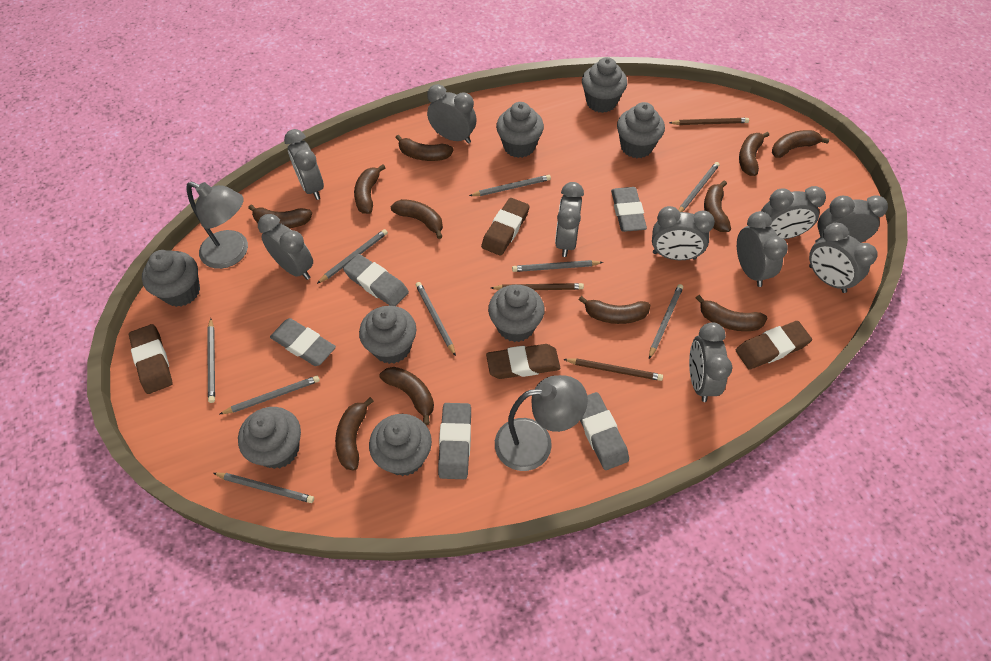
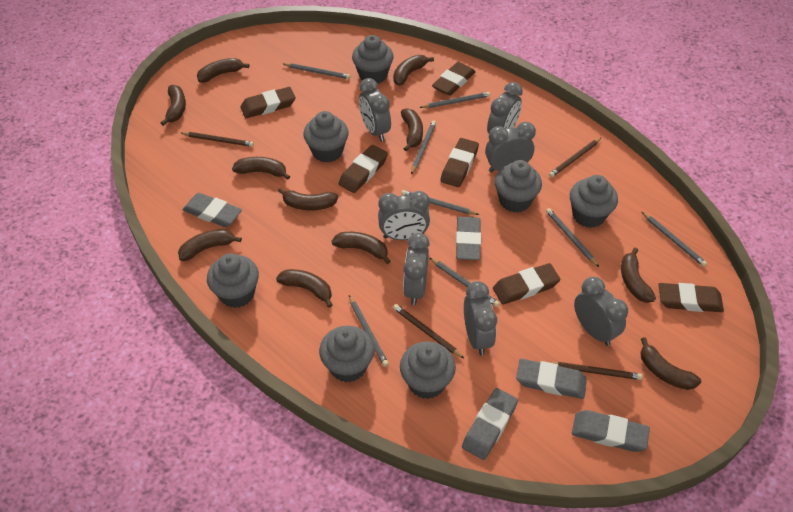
brown eraser: [129,324,173,394] [481,198,530,256] [486,344,560,379] [736,321,812,370] = 4 -> [240,87,296,118] [339,145,388,193] [432,62,476,96] [440,138,479,187] [493,263,560,304] [658,283,724,312] = 6
brown pencil: [491,283,584,290] [563,358,663,381] [669,118,749,125] = 3 -> [181,132,254,147] [393,304,465,359] [549,137,602,177] [549,362,642,380] = 4
grey clock: [258,214,313,280] [284,129,324,200] [427,84,477,144] [555,182,584,257] [652,206,715,260] [689,322,732,402] [737,211,788,287] [761,186,826,239] [809,223,878,293] [815,196,888,243] = 10 -> [359,78,391,142] [378,191,430,240] [403,233,430,305] [464,281,497,355] [485,122,536,172] [487,82,523,133] [574,277,628,346] = 7
grey cupcake: [142,250,200,307] [238,407,301,469] [359,306,416,364] [369,414,432,476] [488,285,545,342] [496,102,544,158] [582,57,627,113] [617,102,665,158] = 8 -> [207,253,259,308] [303,111,349,163] [319,326,375,382] [352,35,393,84] [400,341,456,399] [494,160,542,213] [570,175,618,228] = 7
grey lamp: [186,181,248,269] [495,375,588,471] = 2 -> none = 0
grey pencil: [207,318,215,403] [213,473,314,503] [220,376,320,414] [317,229,388,284] [416,282,456,356] [469,175,551,196] [512,260,603,272] [649,284,683,359] [678,162,720,212] = 9 -> [283,63,351,79] [349,295,389,367] [401,190,479,215] [411,120,436,175] [419,92,490,108] [430,258,500,307] [546,208,599,267] [642,212,707,267] = 8

